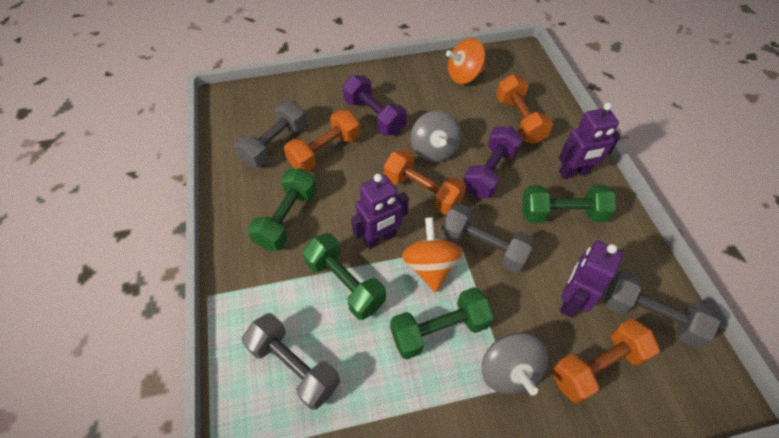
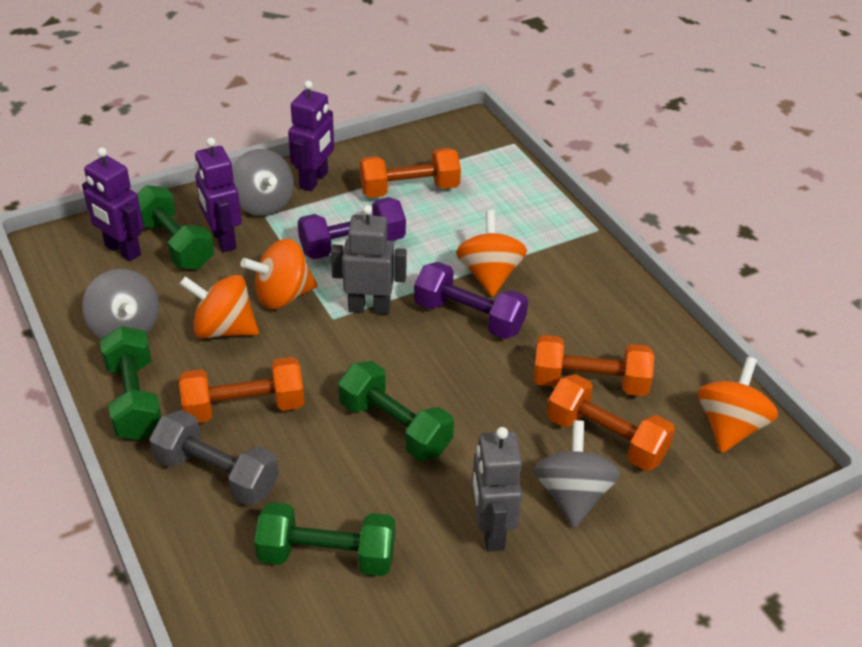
grey dumbbell: [234,101,307,167] [242,313,340,410] [441,203,535,273] [604,270,720,348] = 4 -> [149,410,279,506] = 1
grey robot: none = 0 -> [331,205,407,314] [472,427,522,552] = 2
grey spinning top: [411,111,461,162] [482,333,548,396] = 2 -> [82,269,159,339] [232,149,294,216] [534,420,620,528] = 3
orange spinning top: [402,217,463,292] [446,38,486,84] = 2 -> [180,275,259,339] [241,239,317,309] [456,210,527,297] [698,357,778,453] = 4

